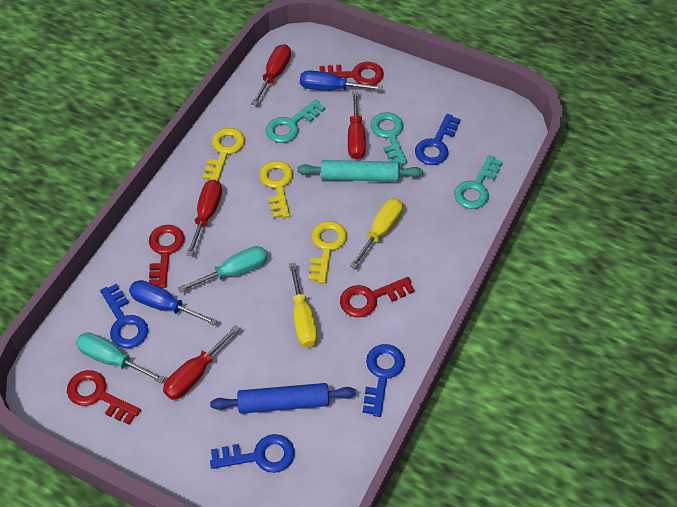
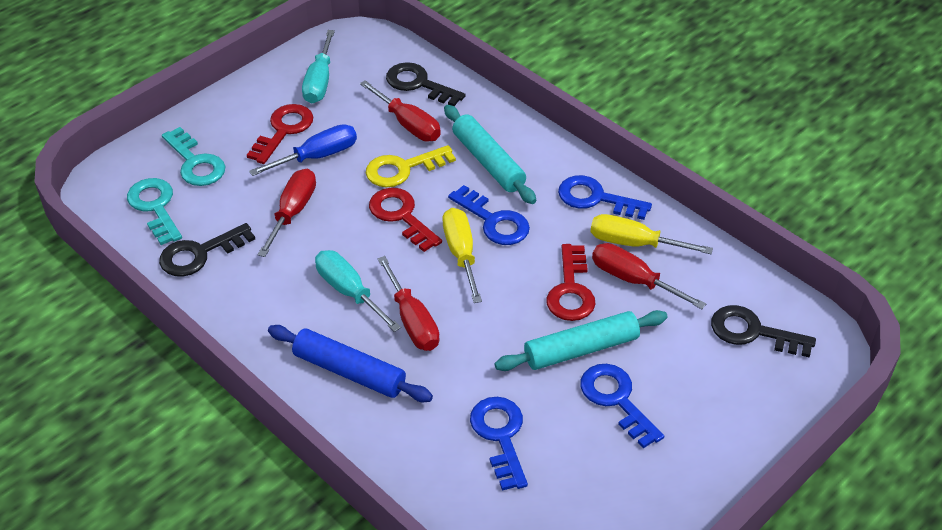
black key: none = 0 -> [159,223,255,277] [386,62,466,106] [711,305,816,358] = 3
blue screwdriver: [129,280,218,326] [300,70,383,91] = 2 -> [249,124,357,176] = 1
red key: [67,370,141,425] [149,225,185,288] [319,62,384,85] [340,277,415,318] = 4 -> [247,104,313,164] [369,188,442,252] [546,244,596,321] = 3
turquoise key: [266,99,325,143] [371,112,407,165] [454,155,503,209] = 3 -> [127,178,182,245] [162,127,226,186] = 2
turquoise rolling pin: [297,160,423,182] = 1 -> [444,105,536,204] [494,310,668,371] = 2
yellow key: [203,128,245,181] [259,161,293,218] [309,221,347,284] = 3 -> [366,145,456,187] = 1

